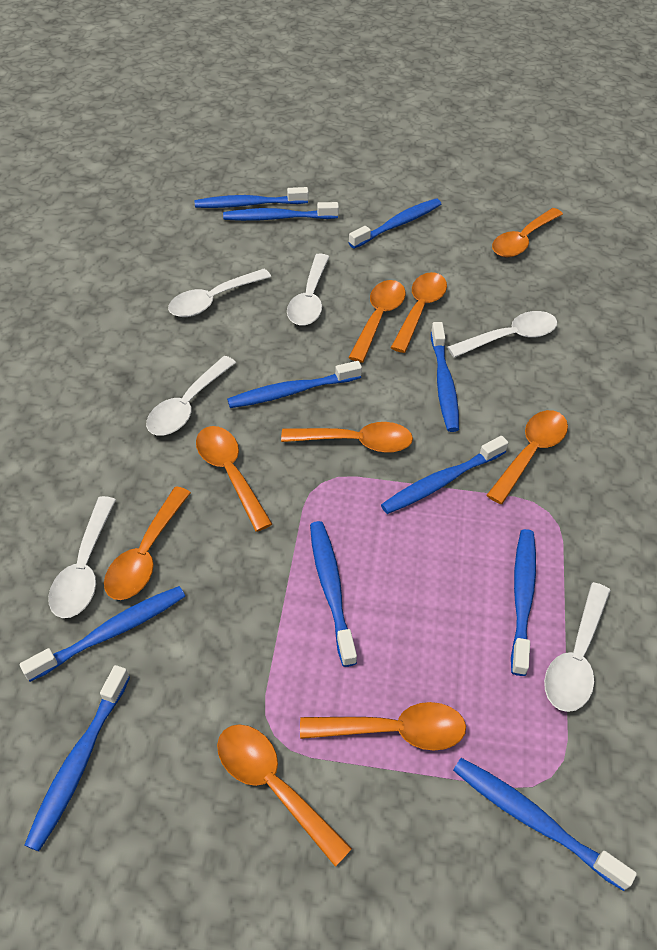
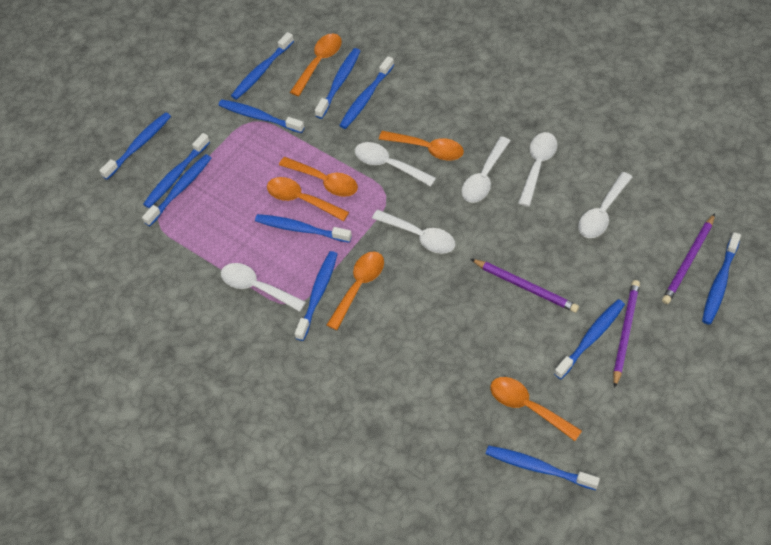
blue toothbrush: [20,586,185,682] [24,665,130,851] [195,187,309,208] [223,202,339,221] [227,361,362,408] [310,521,357,667] [349,199,441,249] [381,436,508,514] [431,322,459,432] [453,758,637,891] [511,529,536,676] = 11 -> [99,112,171,180] [142,154,211,226] [143,133,210,208] [219,99,304,133] [231,32,294,100] [255,214,352,243] [295,251,337,341] [315,48,360,119] [339,56,394,129] [486,446,600,490] [554,299,625,379] [702,232,741,325] = 12
orange spoon: [104,486,191,600] [196,426,272,532] [217,724,352,867] [281,422,413,453] [300,702,466,751] [348,280,406,363] [391,272,447,353] [486,410,568,504] [492,208,563,257] = 9 -> [267,177,349,221] [279,157,358,197] [290,33,342,96] [327,251,384,330] [379,131,464,161] [490,377,582,441] = 6
purple pencil: none = 0 -> [471,259,579,313] [613,280,640,388] [662,213,715,304] = 3

